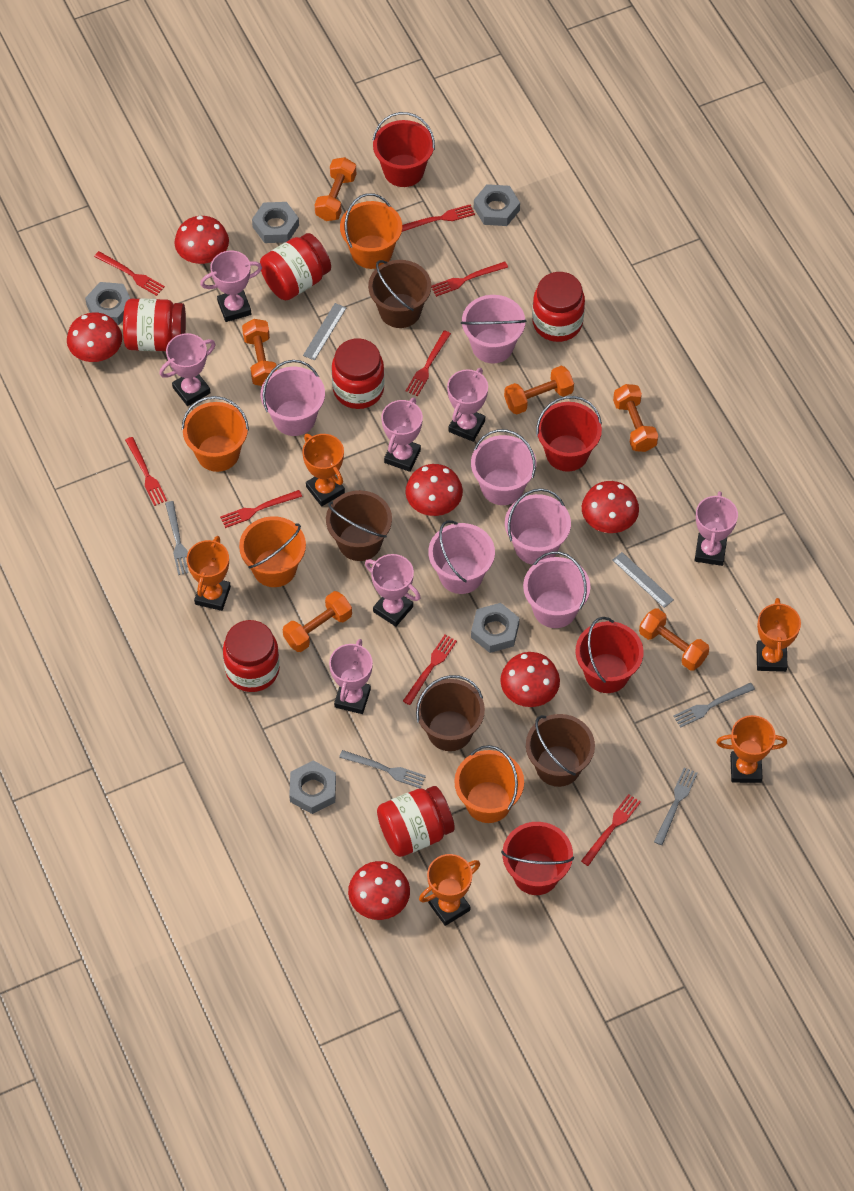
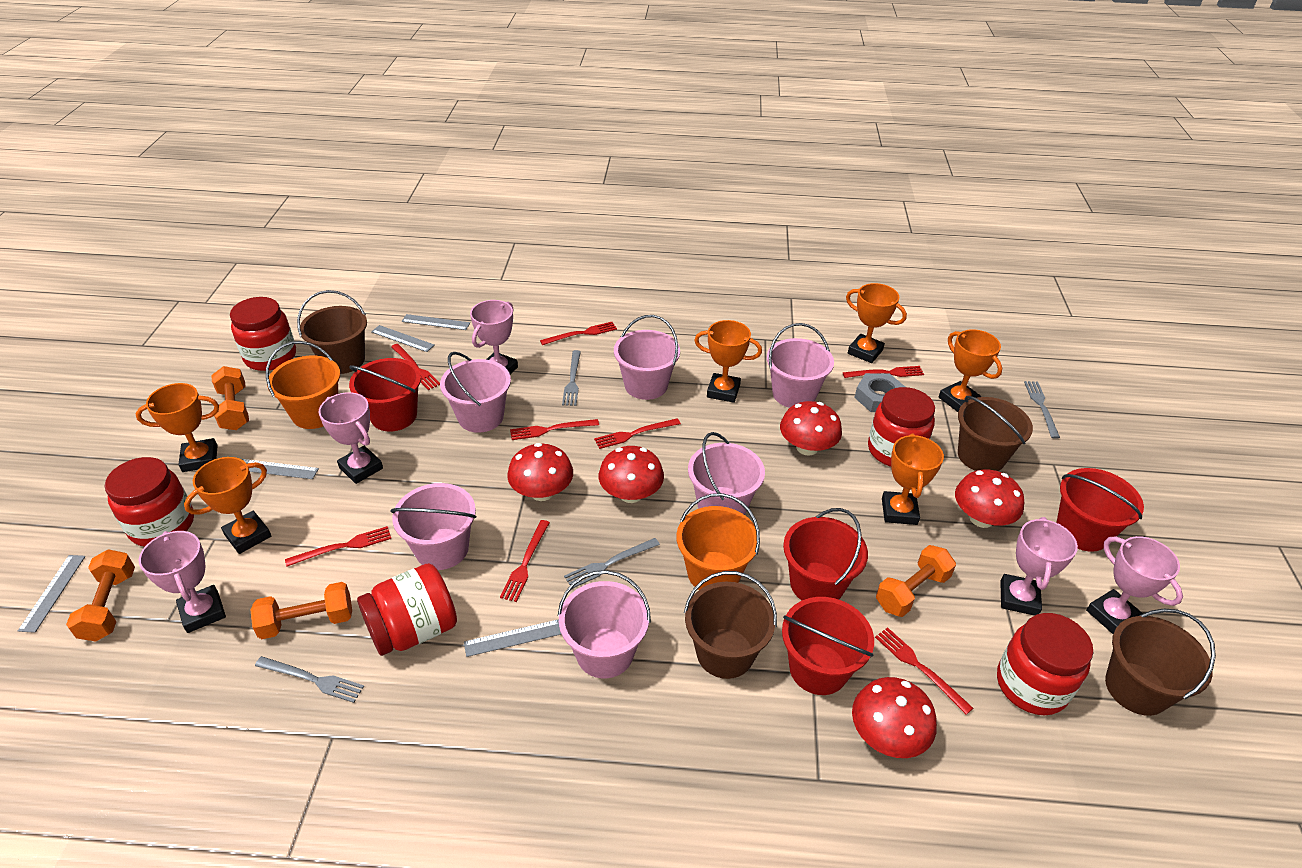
grey nut: [85,282,131,325] [252,202,299,243] [289,760,336,814] [471,603,520,653] [474,184,520,226] = 5 -> [854,373,905,412] = 1
grey ruler: [303,303,346,360] [612,552,674,608] = 2 -> [18,555,86,633] [241,459,319,479] [371,325,435,352] [402,314,470,330] [464,619,561,657] = 5
orange bucket: [182,396,249,472] [239,516,306,587] [340,193,402,269] [454,745,524,823] = 4 -> [266,341,340,429] [677,493,760,590] = 2
orange dumbbell: [242,319,277,386] [283,591,352,652] [315,157,356,221] [504,366,574,414] [613,384,658,452] [639,608,709,671] = 6 -> [66,549,135,641] [211,366,249,430] [250,582,352,639] [876,545,956,617] = 4
orange trophy: [187,536,231,611] [302,434,345,506] [419,854,480,926] [716,715,787,783] [756,598,801,672] = 5 -> [136,383,219,472] [184,457,271,554] [694,320,762,403] [846,283,907,363] [882,434,944,525] [939,329,1002,412] = 6
pink trophy: [159,333,216,406] [200,251,262,322] [329,639,373,714] [365,554,421,627] [381,398,423,472] [447,368,488,442] [694,491,738,566] = 7 -> [139,531,226,633] [319,392,383,484] [470,300,518,375] [1000,517,1078,616] [1086,536,1183,634] = 5
red jar: [123,298,186,351] [223,620,280,692] [260,233,331,301] [332,338,385,409] [377,786,455,857] [532,272,585,342] = 6 -> [105,457,194,547] [230,297,296,371] [357,563,457,656] [868,387,935,467] [997,613,1093,715] = 5
red mushroom: [67,313,122,362] [175,216,229,264] [348,861,410,920] [406,464,463,516] [500,652,560,707] [582,481,639,533] = 6 -> [507,443,573,501] [599,446,664,503] [780,401,842,456] [852,677,937,758] [955,469,1024,528] = 5

